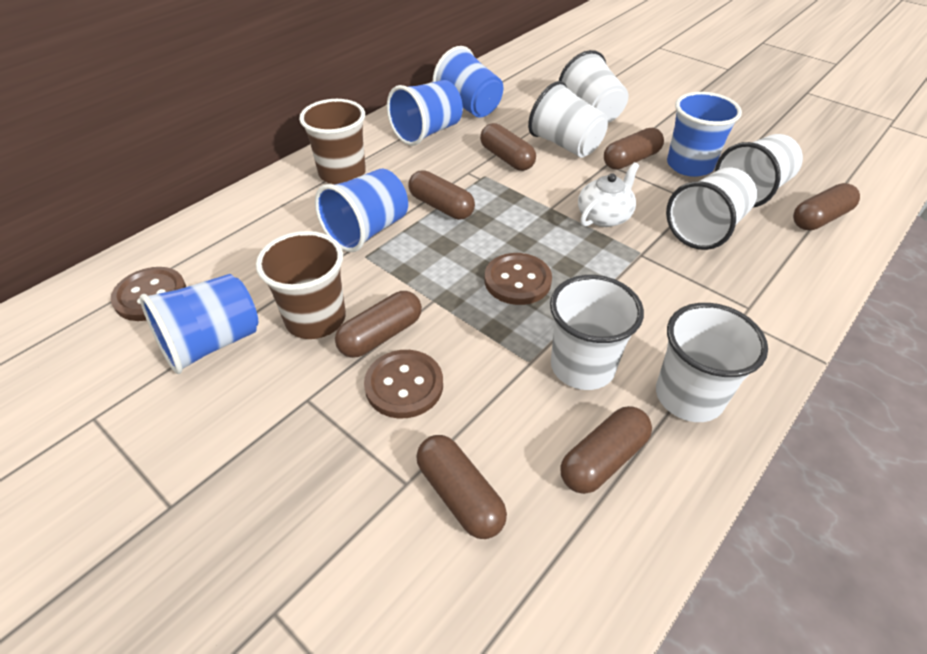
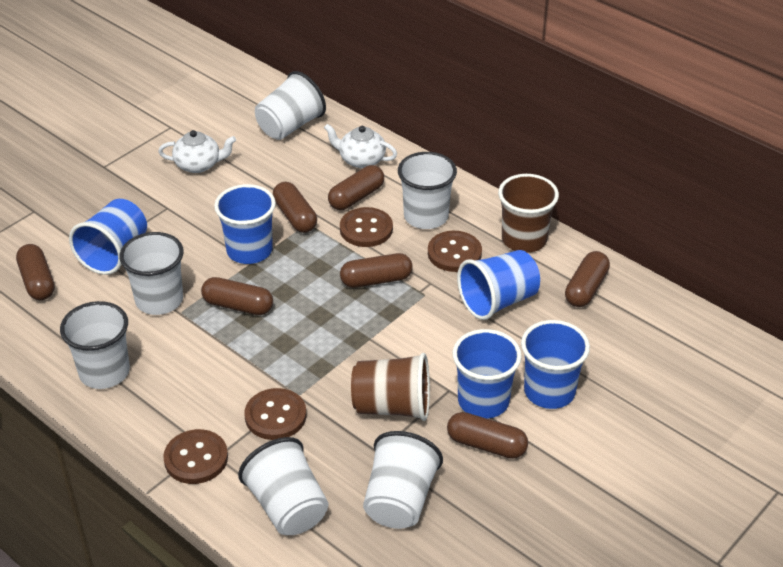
brown button: [111,267,186,321] [364,350,443,419] [485,253,552,305] = 3 -> [163,429,228,484] [245,388,306,440] [340,207,393,247] [428,231,482,272] = 4
white teapot: [578,162,639,227] = 1 -> [158,130,236,173] [324,124,397,168] = 2

